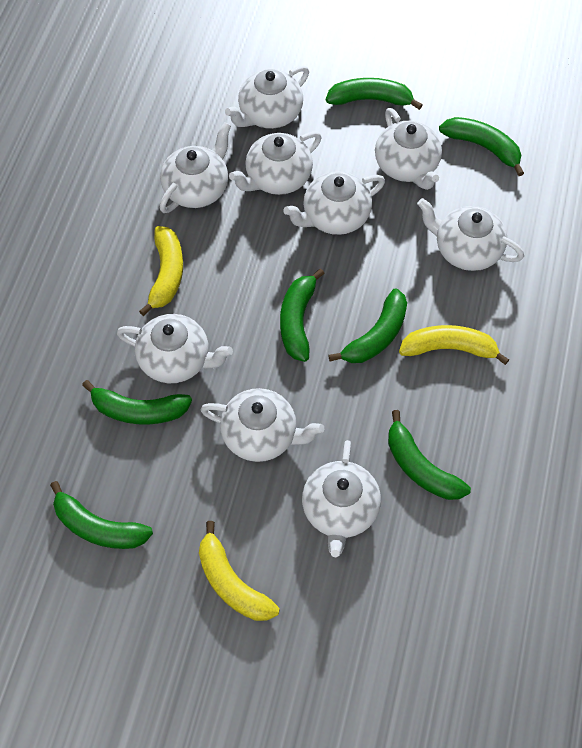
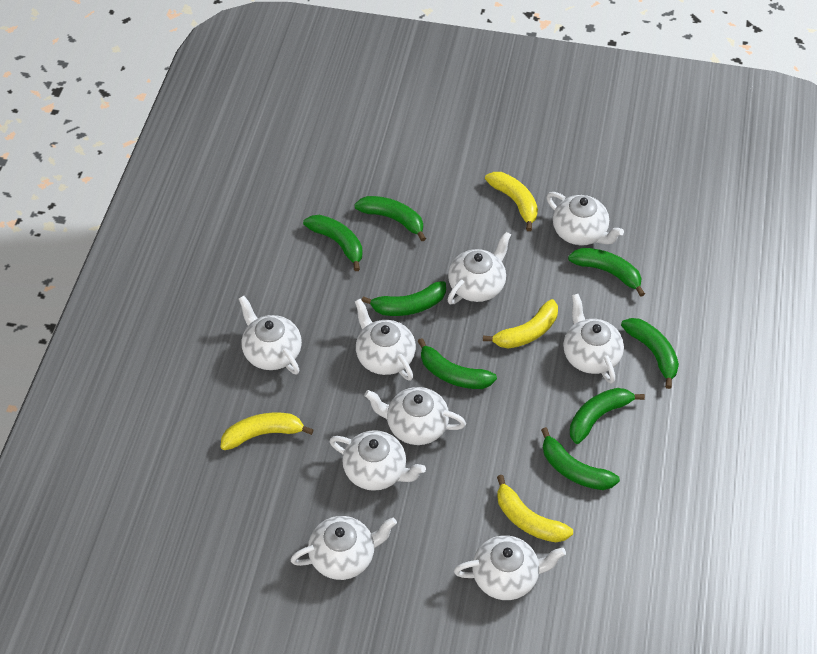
green banana: [50,481,153,549] [82,380,192,425] [280,268,325,362] [326,78,423,110] [328,288,407,363] [388,410,471,500] [439,117,524,176] = 7 -> [303,215,362,271] [354,196,426,241] [362,281,446,316] [418,338,497,389] [541,427,620,490] [568,248,645,297] [570,388,645,444] [621,318,679,389] = 8
yellow banana: [139,226,183,316] [199,521,280,621] [399,325,509,365] = 3 -> [221,412,314,450] [483,299,558,349] [485,172,538,231] [497,475,573,542] = 4

